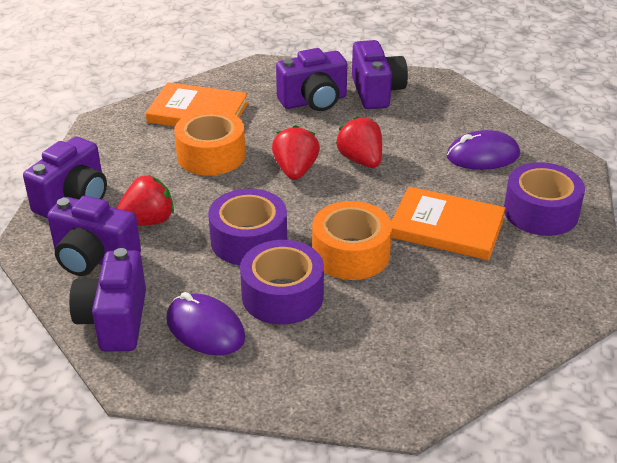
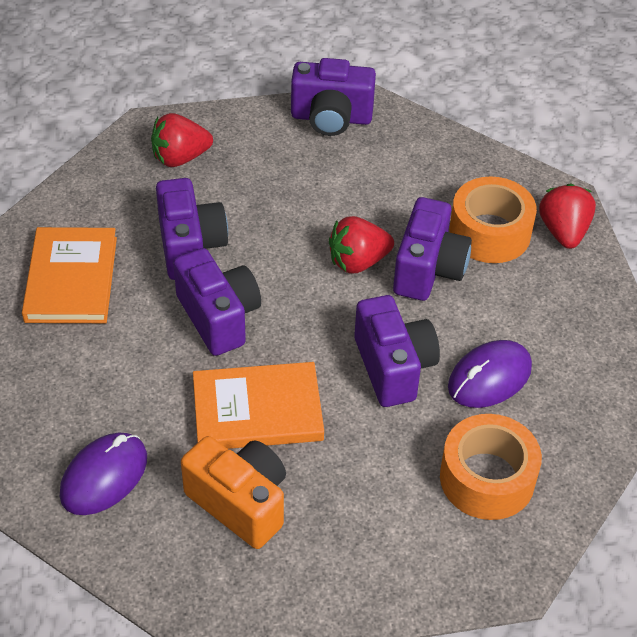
orange camera: none = 0 -> [181,436,286,549] = 1
purple tape: [208,189,287,265] [240,240,324,325] [504,162,585,236] = 3 -> none = 0

